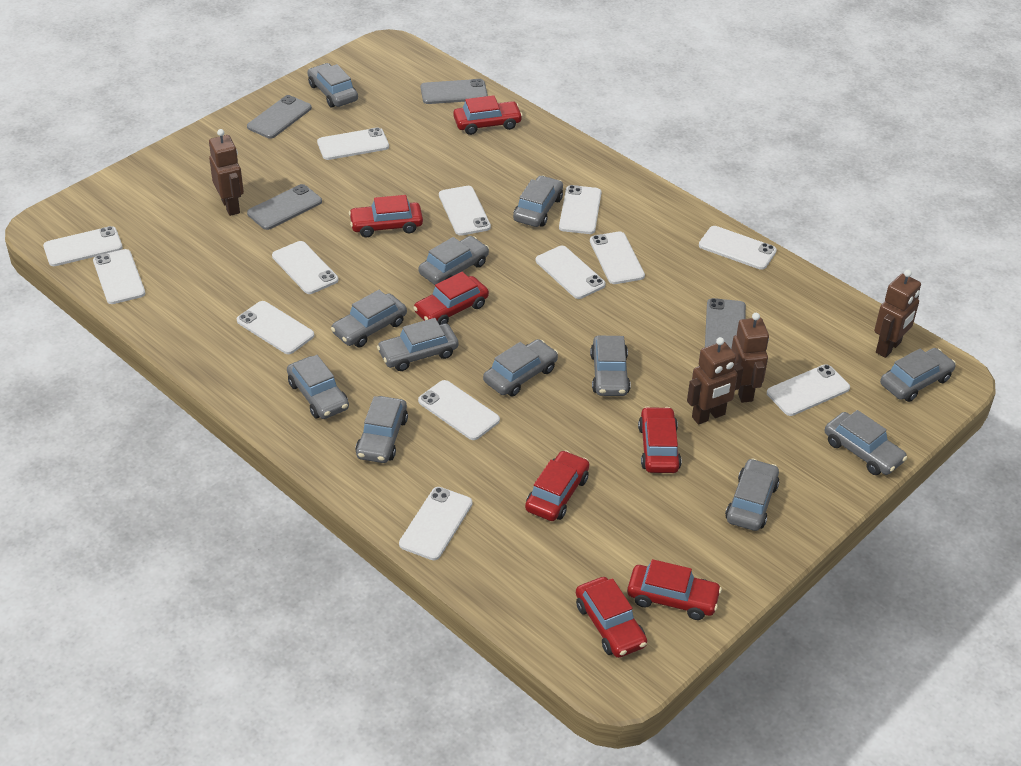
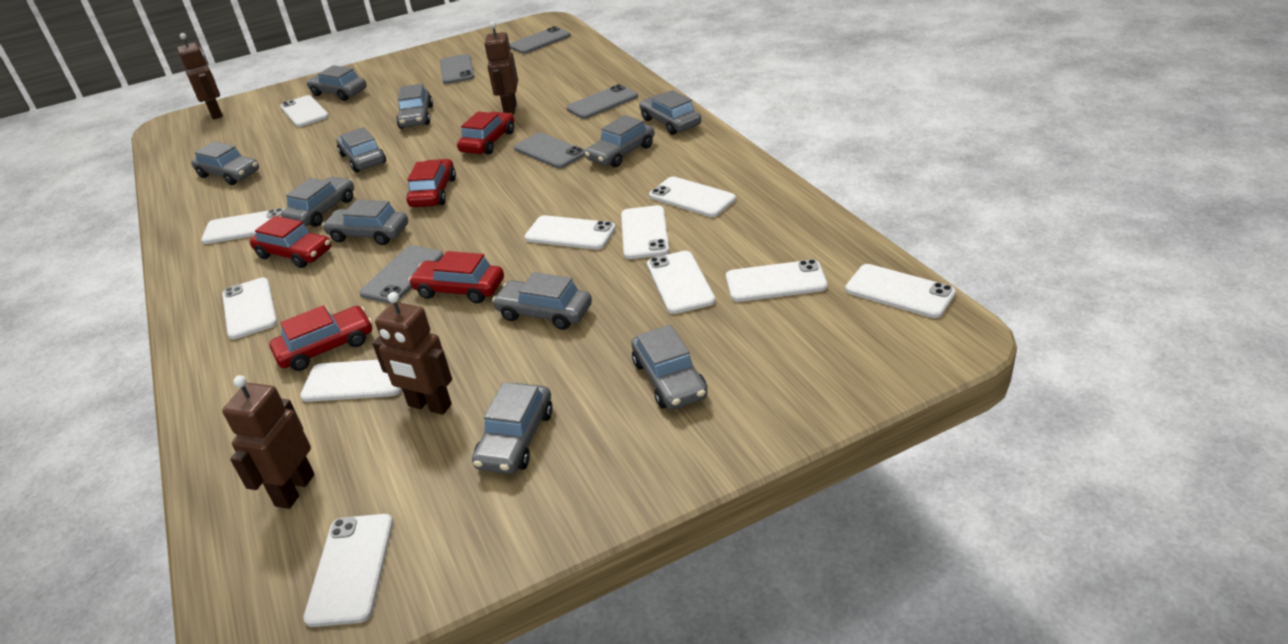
grey car: [287,355,349,419] [307,63,358,107] [331,290,407,347] [355,396,408,463] [377,318,458,371] [419,236,489,285] [483,339,558,397] [513,175,563,227] [590,336,631,396] [725,458,779,531] [825,410,907,475] [880,348,956,402] = 12 -> [191,141,259,185] [281,176,354,227] [306,65,367,101] [322,199,408,245] [336,127,386,172] [396,84,433,129] [472,382,553,474] [492,272,592,330] [585,115,655,167] [631,324,708,410] [639,90,701,135] = 11
grey phone: [247,95,312,139] [247,184,322,230] [421,79,488,104] [705,298,746,348] = 4 -> [359,245,443,304] [440,54,474,84] [509,26,571,54] [514,133,585,168] [566,84,638,119] = 5
red car: [349,195,423,237] [413,272,489,325] [453,95,523,135] [525,450,589,521] [576,577,647,658] [627,559,722,620] [638,406,681,473] = 7 -> [249,216,331,268] [269,306,372,371] [407,159,456,207] [408,251,504,303] [457,112,514,155] = 5
white phone: [43,226,123,266] [93,249,145,304] [237,301,314,354] [272,241,338,294] [317,127,389,160] [399,487,472,560] [418,380,500,440] [439,186,491,236] [536,246,606,299] [559,185,601,234] [590,231,645,284] [699,226,777,270] [767,364,850,416] = 13 -> [201,208,285,244] [222,278,277,339] [280,95,329,127] [300,360,402,402] [303,514,393,627] [525,215,616,250] [621,205,669,259] [647,251,716,314] [649,176,736,217] [726,259,828,302] [845,264,956,318] = 11

